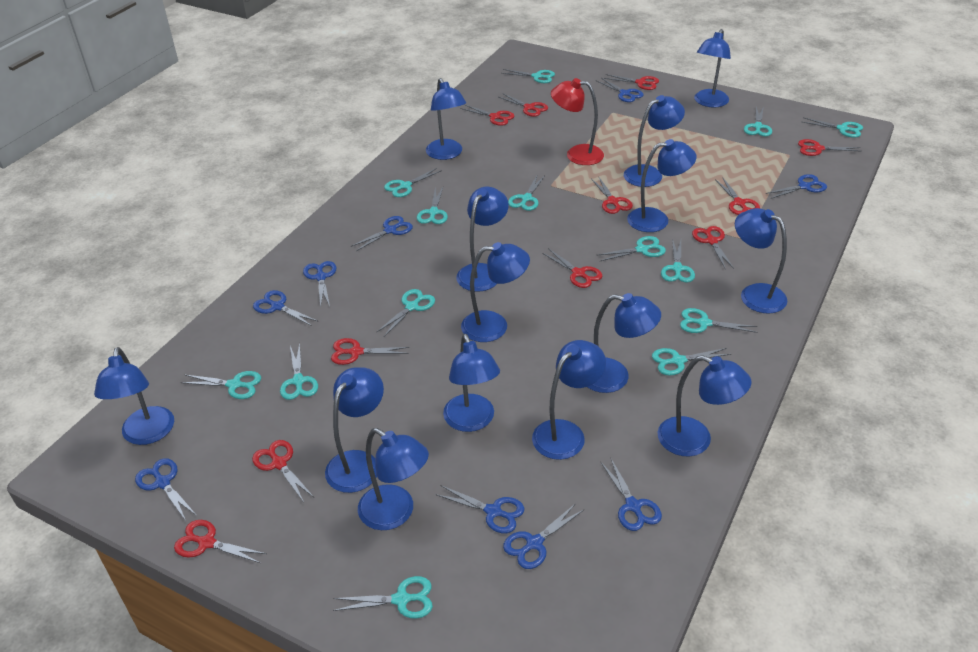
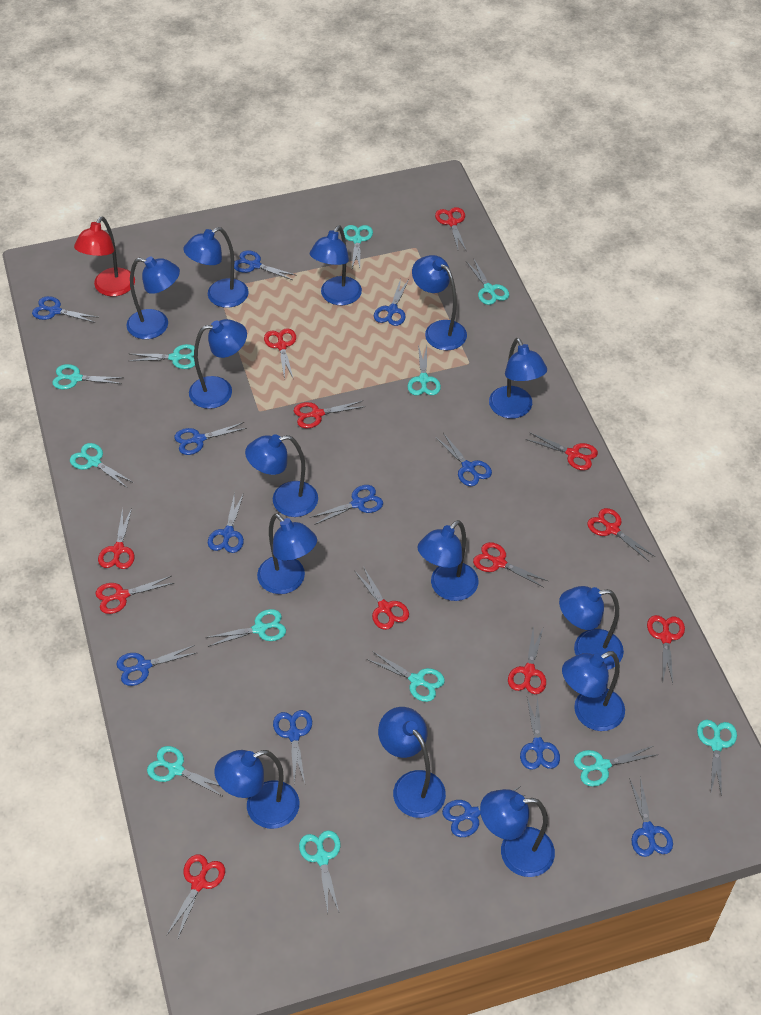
blue scissors: [135,458,197,521] [253,290,319,326] [303,261,336,308] [351,216,413,251] [435,485,524,533] [503,503,584,569] [597,78,644,102] [600,459,662,531] [766,174,827,199] = 9 -> [32,296,99,323] [116,645,198,686] [174,422,247,455] [208,492,244,553] [234,250,297,280] [273,710,312,784] [310,485,383,525] [374,279,409,326] [435,433,492,486] [442,786,525,837] [520,695,560,770] [629,777,673,857] = 12
red scissors: [174,520,267,563] [252,440,314,502] [331,338,409,365] [460,104,515,126] [499,93,548,117] [542,248,602,288] [591,176,633,214] [604,74,659,90] [692,226,734,270] [715,177,760,215] [798,139,862,156] = 11 -> [96,576,174,614] [98,508,134,569] [167,854,225,940] [264,328,296,380] [294,401,366,428] [355,568,409,630] [435,207,466,250] [473,542,548,588] [508,625,546,694] [525,432,598,470] [587,508,655,561] [647,615,685,683] = 12
turquoise scissors: [180,371,261,399] [280,342,318,400] [333,576,433,619] [376,289,435,337] [384,168,442,197] [417,187,448,224] [502,69,555,83] [508,174,545,211] [596,236,666,261] [652,348,731,376] [661,239,695,283] [680,308,758,333] [744,106,772,136] [803,117,863,138] = 14 -> [52,364,124,390] [70,443,134,488] [130,344,195,369] [147,746,222,796] [206,609,286,647] [299,830,341,913] [343,225,373,268] [367,651,445,702] [407,345,441,395] [466,258,509,305] [574,746,658,787] [697,720,737,797] = 12

